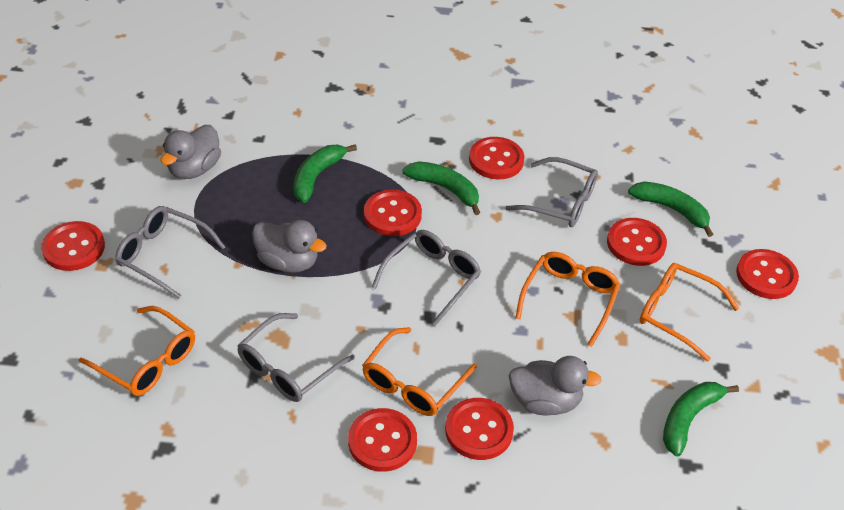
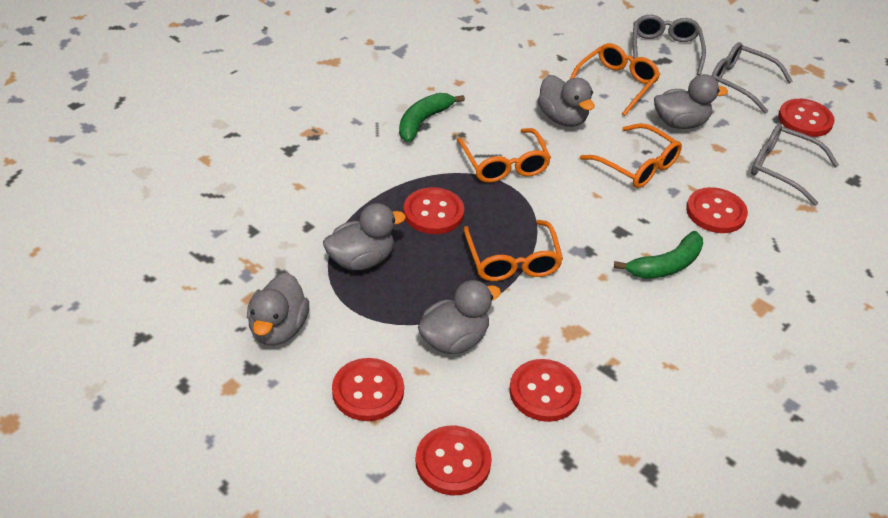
green banana: [293,144,357,203] [402,162,480,215] [628,181,713,237] [663,382,739,457] = 4 -> [399,93,465,142] [614,231,703,279] = 2
grey duck: [160,125,221,179] [252,220,327,273] [509,356,602,416] = 3 -> [247,272,309,345] [323,203,406,270] [418,280,501,354] [538,75,595,127] [654,74,728,129] = 5
grey glasses: [115,206,225,299] [237,313,355,402] [372,230,481,326] [505,157,598,227] = 4 -> [633,15,706,75] [712,42,793,114] [751,124,839,206] = 3
red button: [41,221,105,271] [348,408,417,472] [364,190,422,236] [445,398,514,460] [469,137,525,180] [607,218,667,266] [736,249,799,299] = 7 -> [332,358,404,421] [404,187,464,234] [416,426,492,495] [509,359,581,422] [686,187,748,233] [778,99,835,137] = 6

